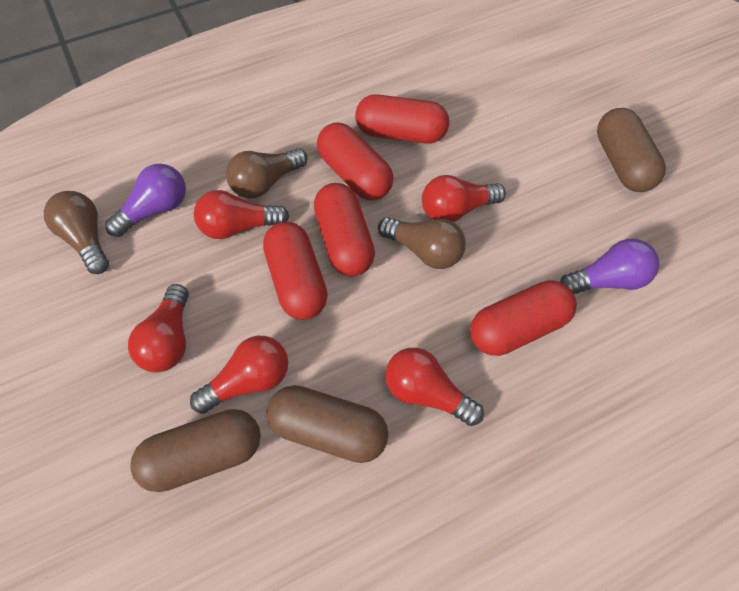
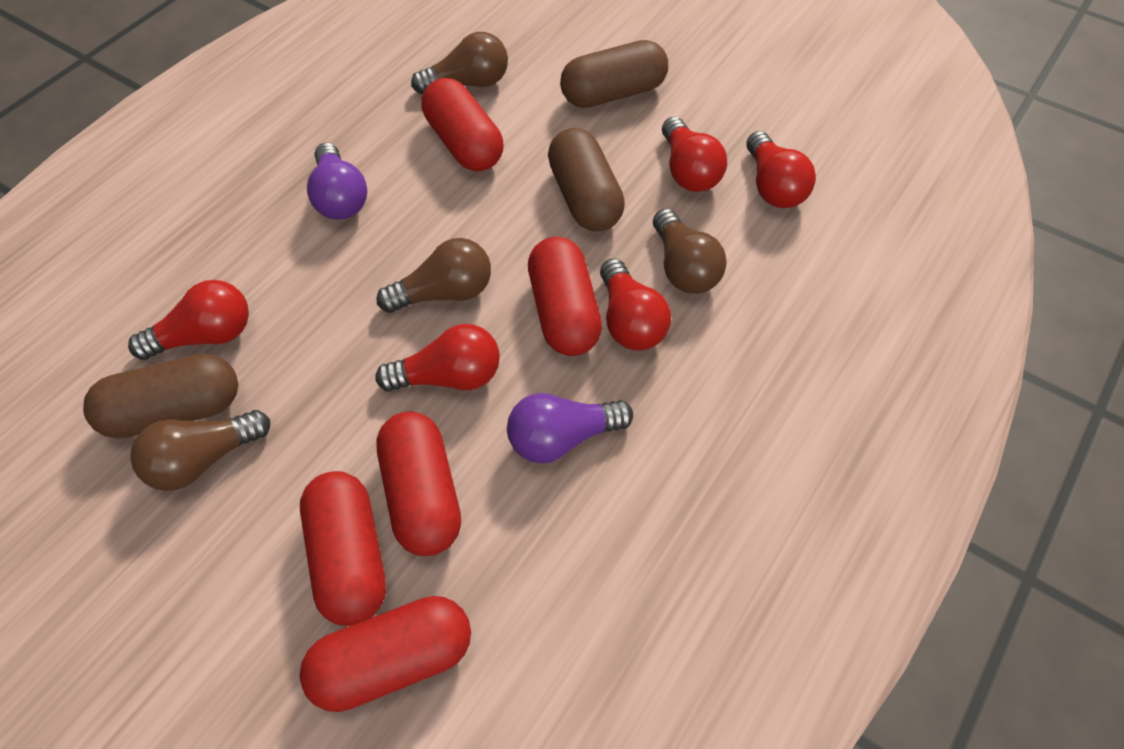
brown light bulb: [43,191,109,274] [226,148,307,198] [378,217,466,269] = 3 -> [130,410,270,491] [377,238,491,313] [411,32,508,94] [653,209,727,294] = 4

